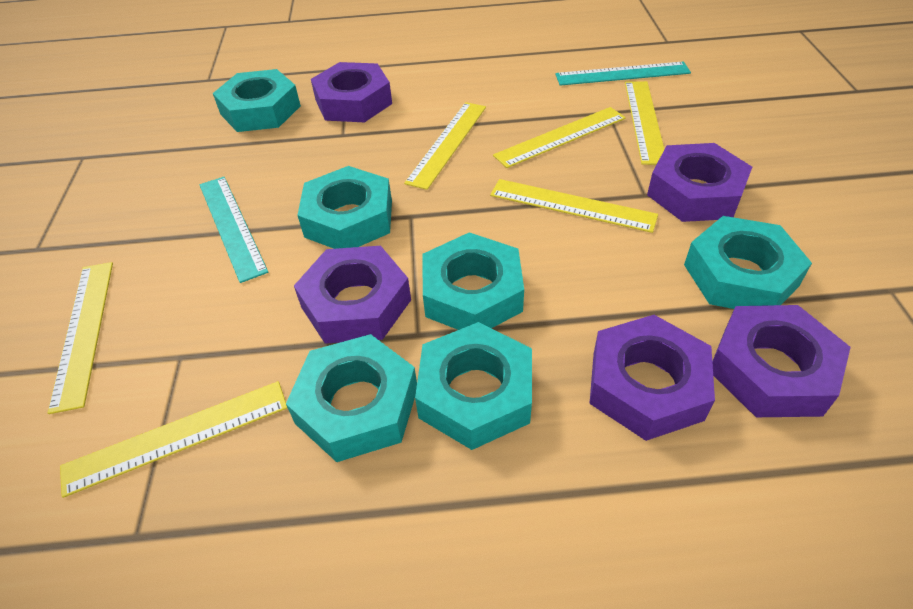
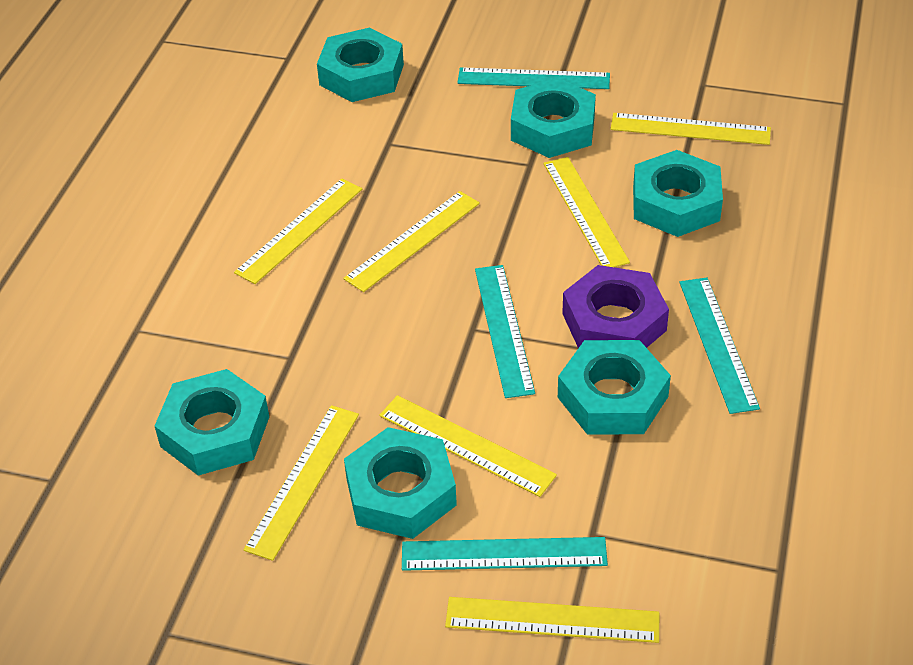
purple nut: [294,246,411,344] [311,62,392,122] [589,315,715,441] [647,143,752,222] [712,305,851,417] = 5 -> [562,265,669,348] = 1
turquoise ruler: [200,177,268,283] [555,62,691,86] = 2 -> [402,537,608,571] [457,67,610,89] [475,265,535,398] [679,277,760,414] = 4
yellow ruler: [48,262,113,414] [60,381,287,498] [404,102,486,190] [490,179,658,233] [493,107,626,168] [625,81,664,165] = 6 -> [234,178,362,284] [243,405,359,561] [343,191,480,292] [380,395,557,497] [445,597,659,643] [544,157,630,267] [611,113,771,145] = 7

